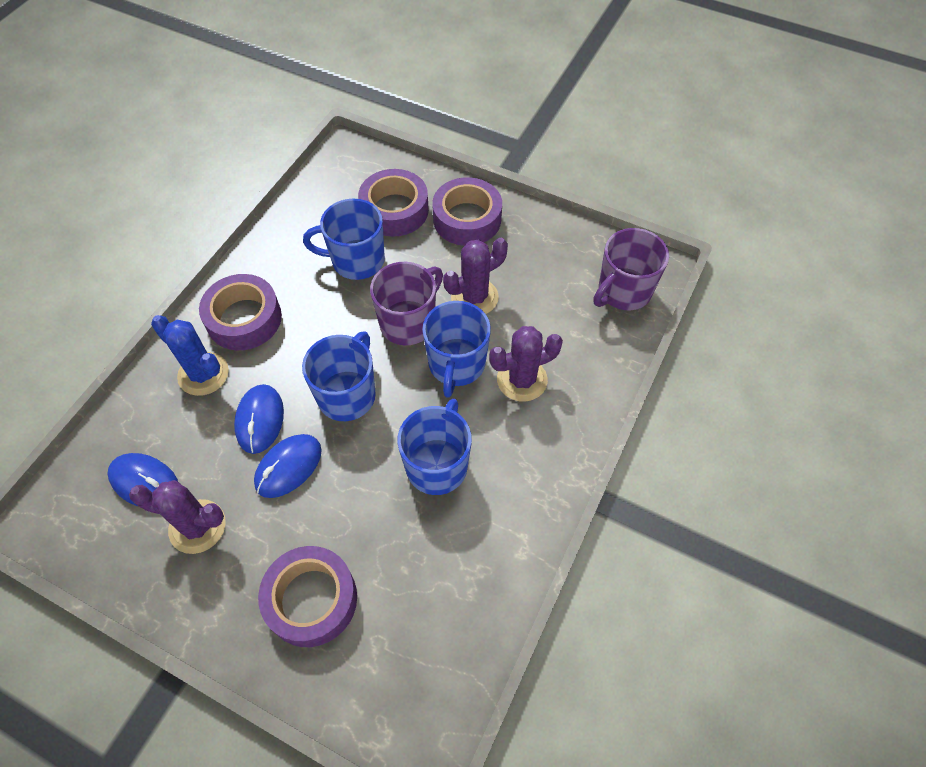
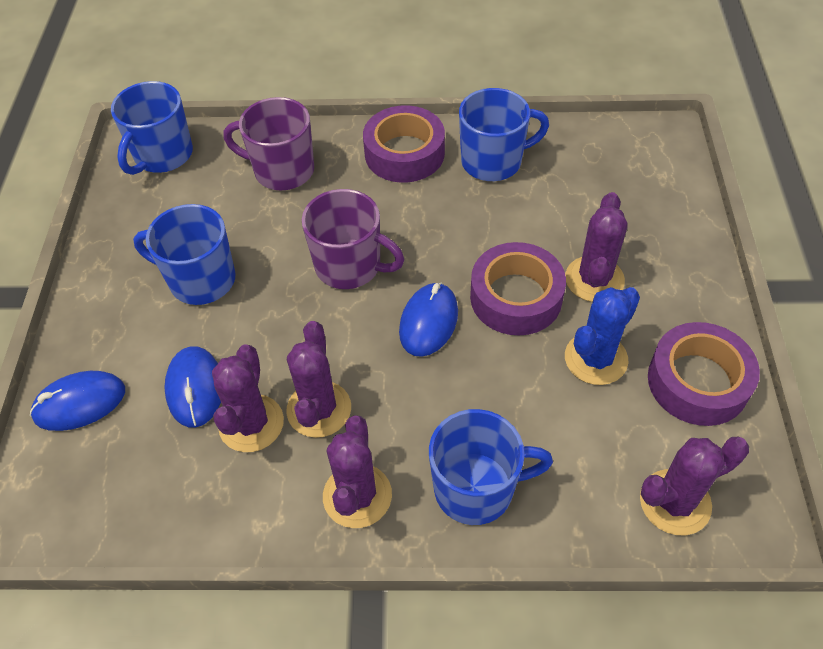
purple cactus: [129,480,226,554] [443,238,508,314] [489,326,563,402] = 3 -> [212,344,284,452] [287,321,351,438] [323,416,392,528] [565,192,628,302] [640,437,749,535] = 5
purple tape: [199,274,282,350] [258,546,357,647] [358,169,429,237] [432,177,502,246] = 4 -> [363,105,445,183] [470,242,566,335] [648,322,760,426] = 3

